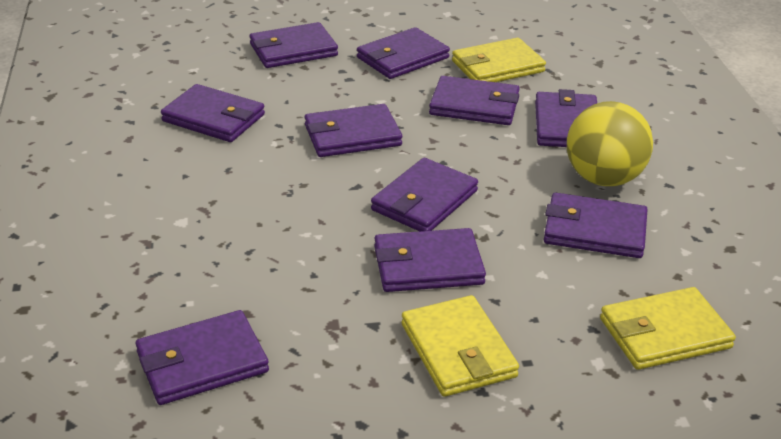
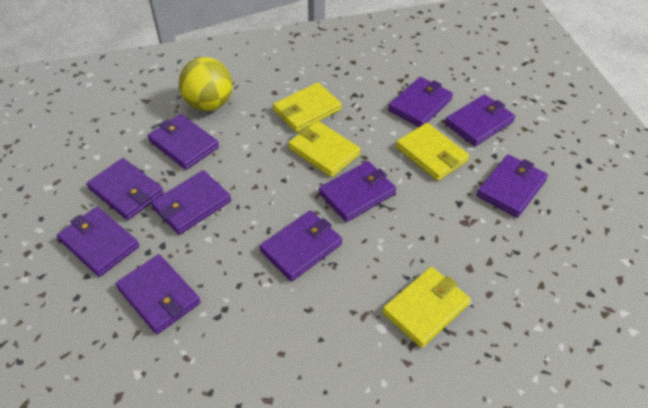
yellow wallet: [401,295,519,397] [452,38,546,82] [600,287,736,370] = 3 -> [273,82,342,132] [288,121,361,177] [382,267,471,348] [396,123,469,181] = 4

